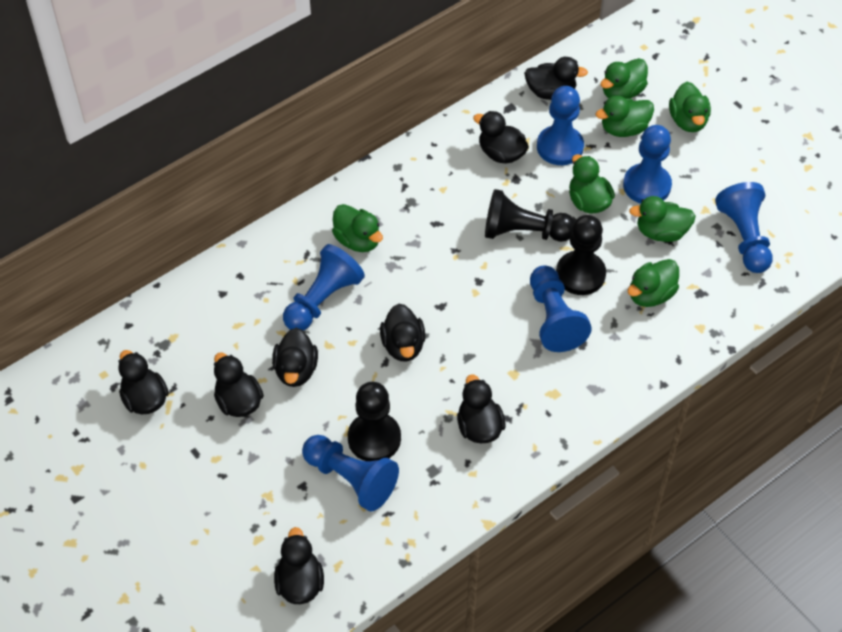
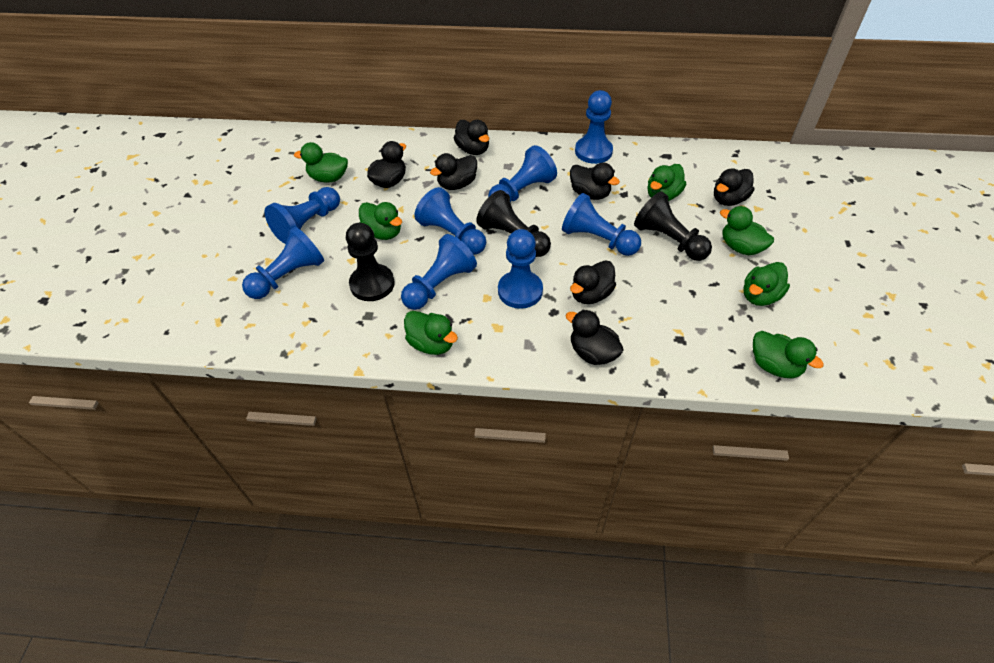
black duck: [119,350,169,414] [214,352,264,417] [272,328,318,387] [274,527,324,604] [380,304,425,362] [457,374,505,443] [473,111,529,164] [524,57,588,100] = 8 -> [367,141,406,188] [430,153,477,190] [454,120,489,155] [566,310,624,365] [570,163,620,200] [570,260,616,304] [714,168,754,206] = 7
blue pawn: [283,244,365,331] [302,435,399,512] [530,265,592,352] [537,86,584,165] [623,125,672,204] [715,182,773,273] = 6 -> [242,227,324,299] [264,187,340,244] [401,234,477,310] [415,187,486,254] [488,145,557,202] [498,229,543,309] [562,193,641,256] [575,90,613,164] = 8

